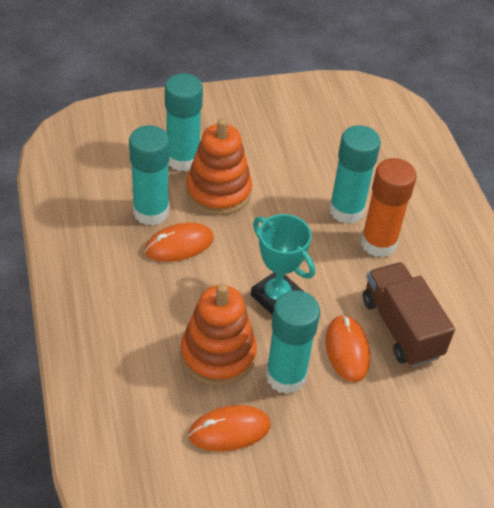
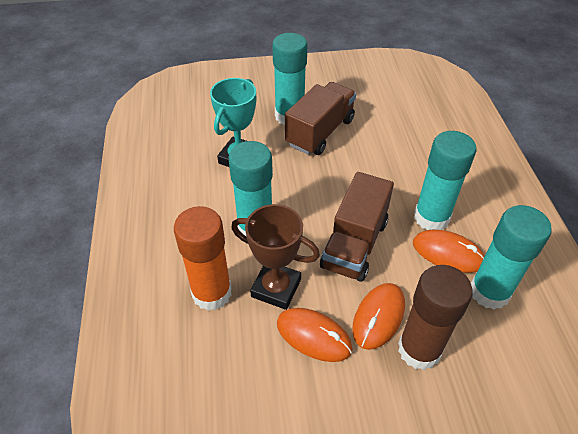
brown glue stick: none = 0 -> [398,265,473,370] = 1
brown trophy: none = 0 -> [231,204,320,310] = 1
brown truck: [363,262,455,367] = 1 -> [285,82,356,155] [320,172,394,282] = 2
orange stacking toy: [181,283,257,386] [186,118,252,215] = 2 -> none = 0

